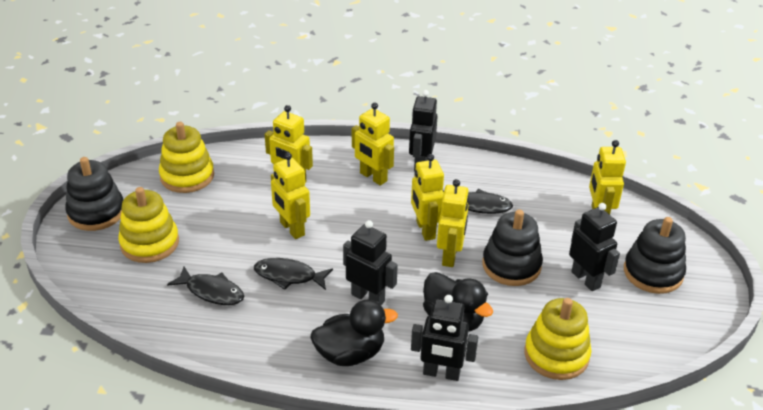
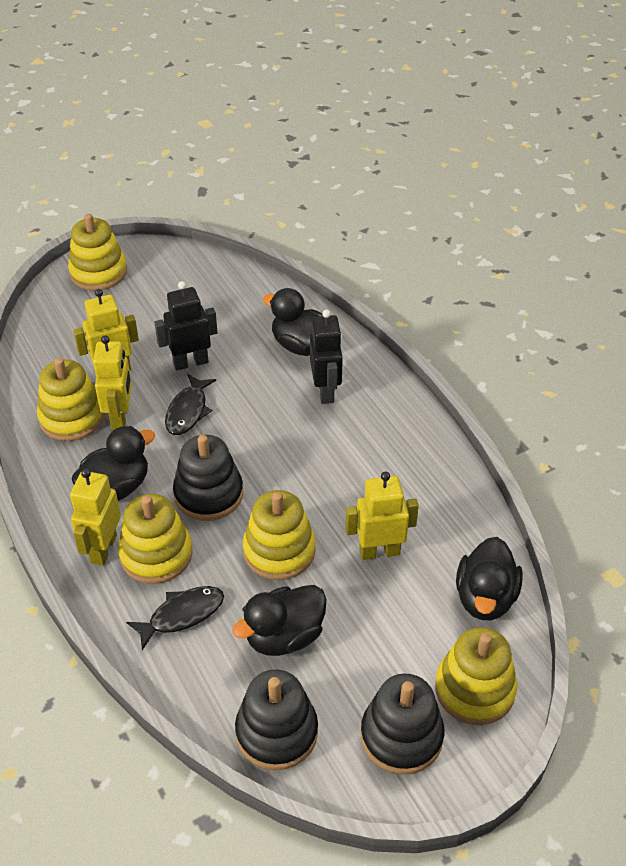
black duck: [310,300,398,366] [423,272,493,332] = 2 -> [71,426,155,501] [232,585,327,656] [263,288,323,356] [456,537,523,620] = 4
black fish: [167,267,244,305] [254,258,333,290] [443,189,513,214] = 3 -> [126,586,224,650] [165,374,216,435] = 2
black robot: [343,220,398,305] [409,90,437,172] [411,295,478,381] [569,203,620,291] = 4 -> [154,281,218,371] [310,309,343,404] = 2
yellow robot: [265,105,313,183] [271,153,310,239] [352,103,394,186] [411,154,444,241] [437,179,469,267] [589,140,626,215] = 6 -> [70,469,121,565] [73,289,139,370] [93,336,132,430] [345,472,419,560] = 4
yellow stacking toy: [118,187,179,263] [159,122,214,193] [524,298,592,380] = 3 -> [37,358,104,441] [68,214,127,291] [118,494,193,584] [243,490,316,580] [435,627,517,725] = 5

